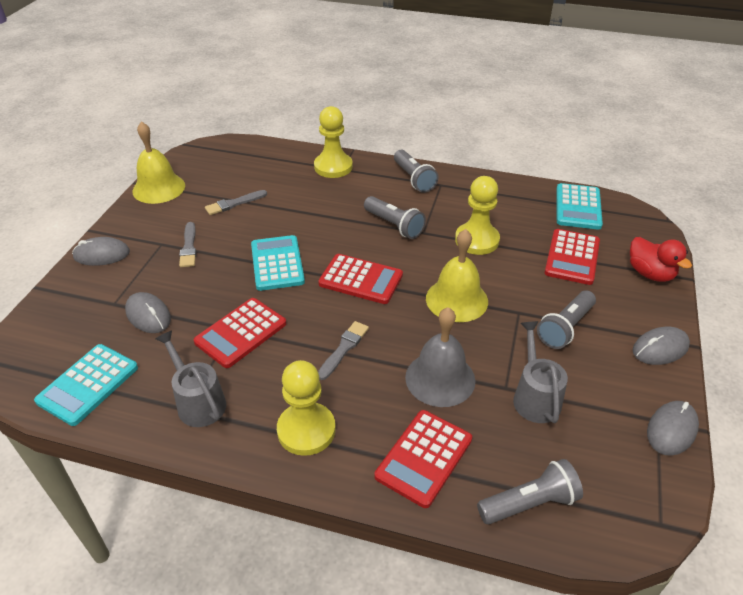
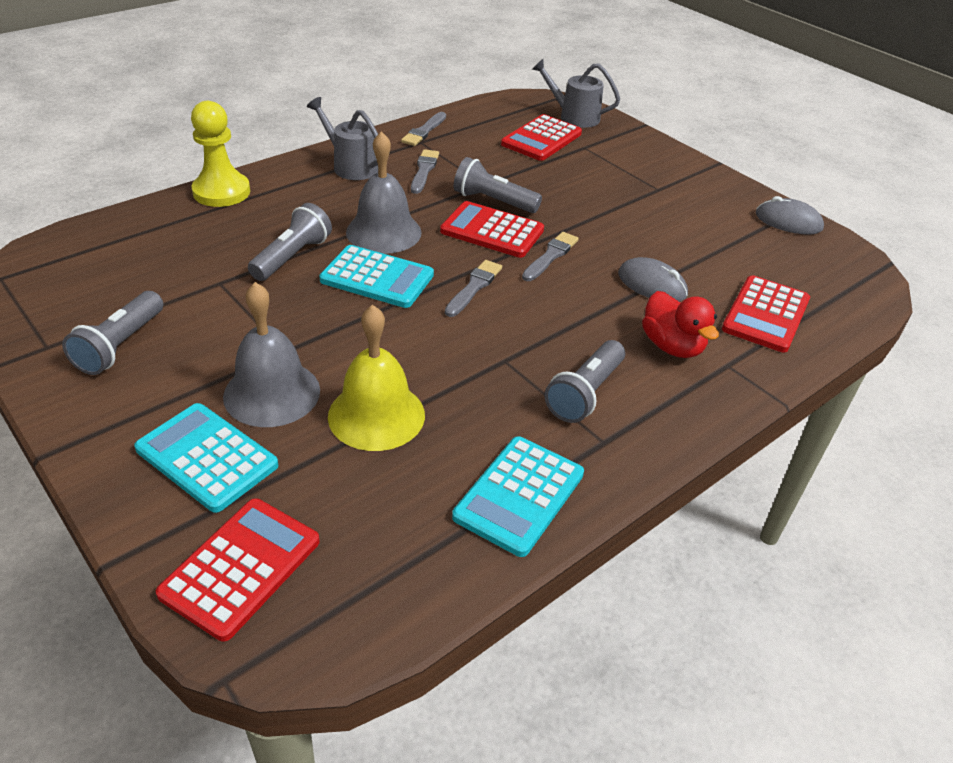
grey bell: [405,307,475,407] = 1 -> [223,282,320,427] [346,131,422,254] = 2
grey brush: [179,222,196,267] [205,190,267,215] [318,321,369,380] = 3 -> [401,112,446,146] [411,149,439,194] [445,260,502,317] [522,232,579,281] = 4
grey mouse: [72,237,130,266] [125,292,171,333] [632,327,690,365] [647,401,699,456] = 4 -> [618,257,688,302] [756,196,824,235] = 2
yellow bell: [133,121,185,204] [426,229,488,322] = 2 -> [328,305,425,451] = 1
yellow pawn: [277,360,336,456] [314,106,353,178] [455,176,500,255] = 3 -> [191,101,250,207] = 1

